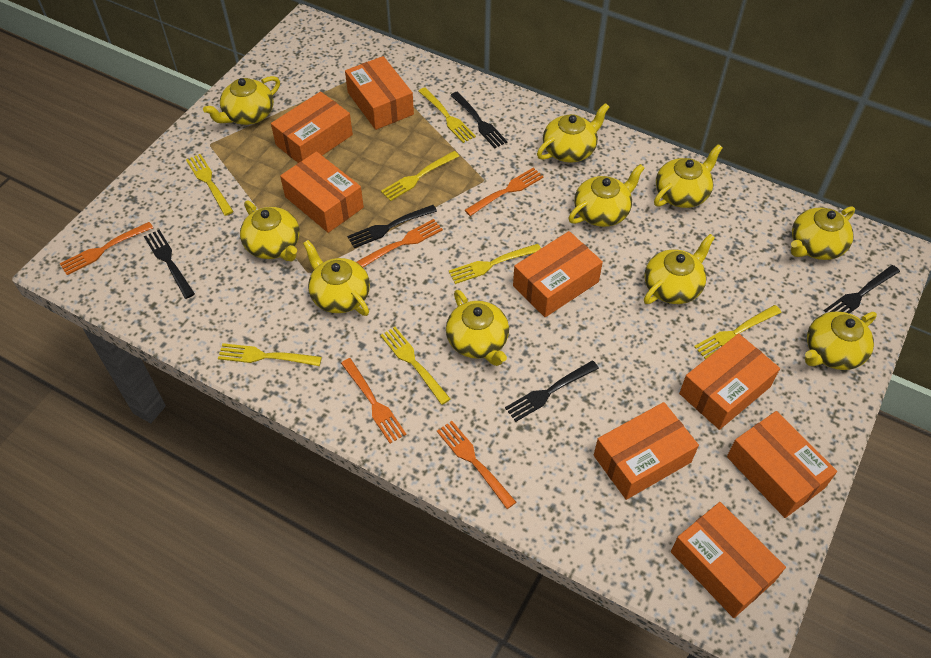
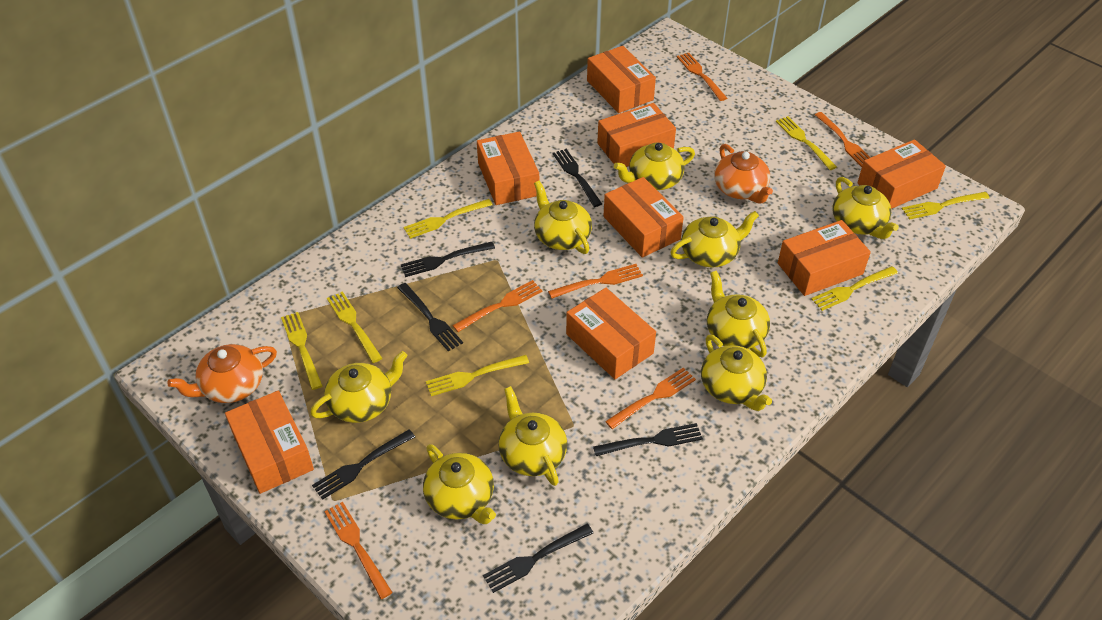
black fork: [144,230,195,299] [347,205,437,248] [450,92,508,148] [505,361,599,422] [824,265,900,313] = 5 -> [312,429,415,500] [397,283,463,352] [401,242,495,277] [483,524,593,593] [553,149,602,207] [593,423,703,456] = 6
orange fork: [60,222,153,275] [341,358,406,443] [357,219,443,267] [437,421,516,509] [465,167,544,216] = 5 -> [324,502,393,599] [452,280,543,332] [548,264,643,299] [605,367,696,429] [677,53,727,101] [815,112,871,167] = 6
orange teapot: none = 0 -> [167,344,277,403] [714,144,773,204] = 2
yellow teapot: [203,76,280,125] [240,201,300,261] [303,240,370,316] [446,290,509,366] [537,103,609,163] [569,164,645,227] [644,234,715,304] [654,144,723,208] [791,206,855,260] [805,312,877,370] = 10 -> [310,351,408,423] [423,444,496,524] [498,386,567,486] [534,181,592,254] [614,143,695,190] [670,211,759,268] [701,334,772,411] [707,271,770,358] [832,177,899,239] = 9

